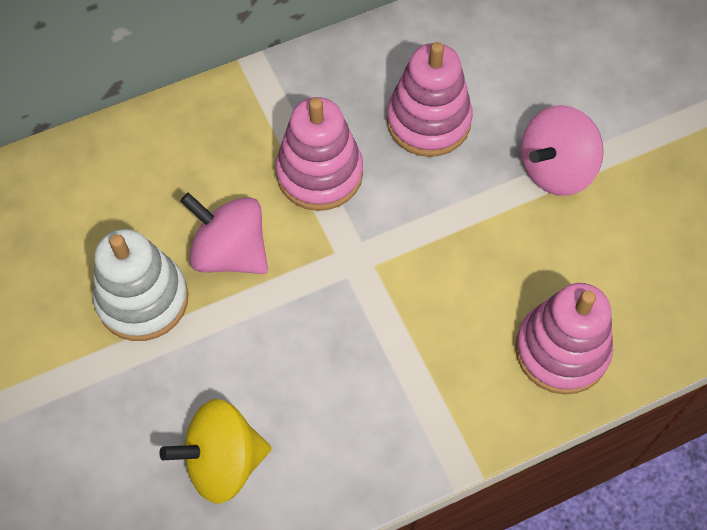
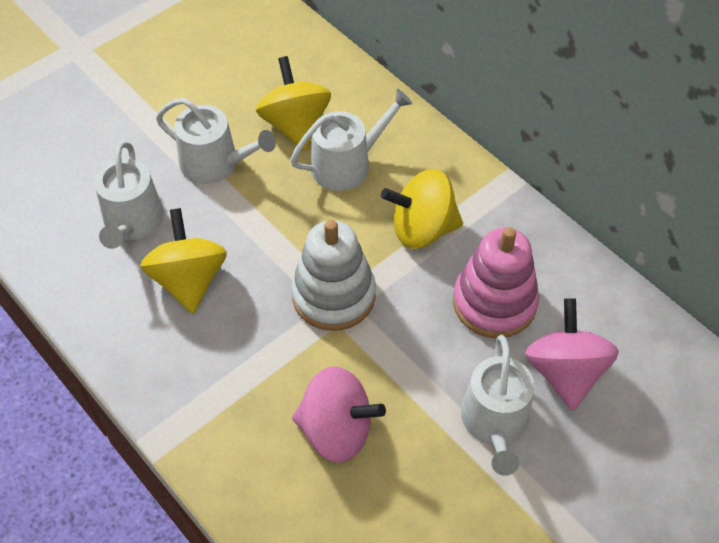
pink stacking toy: [275,97,363,211] [387,42,473,157] [515,283,613,394] = 3 -> [453,227,539,338] = 1
white watering can: none = 0 -> [95,141,164,249] [156,98,276,184] [290,89,413,191] [461,335,534,476] = 4
yellow spinning top: [159,399,271,504] = 1 -> [140,208,227,313] [256,56,331,151] [381,169,463,249] = 3

